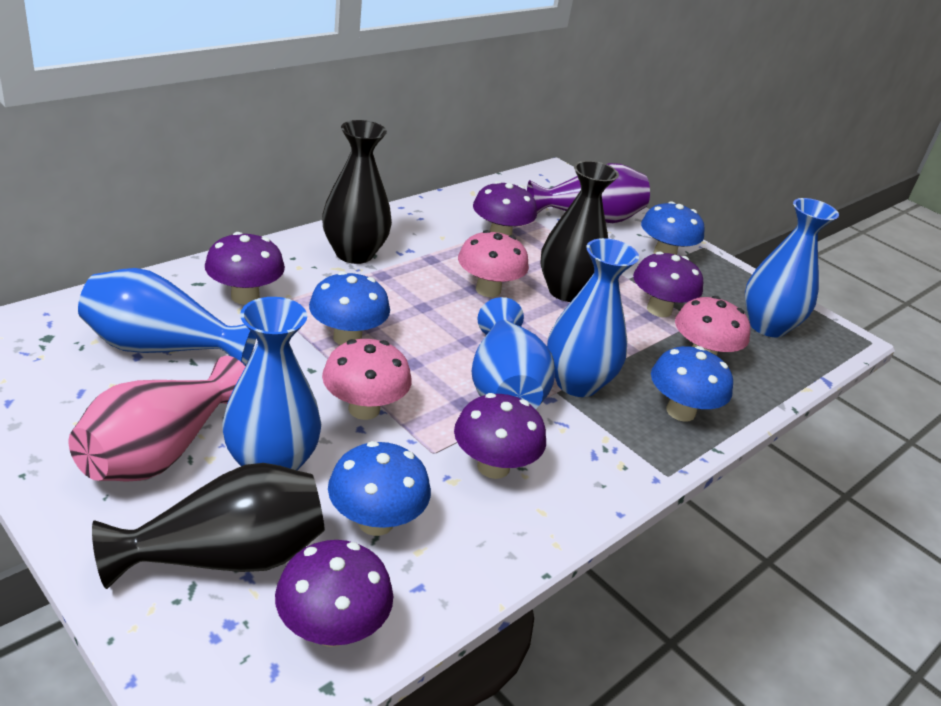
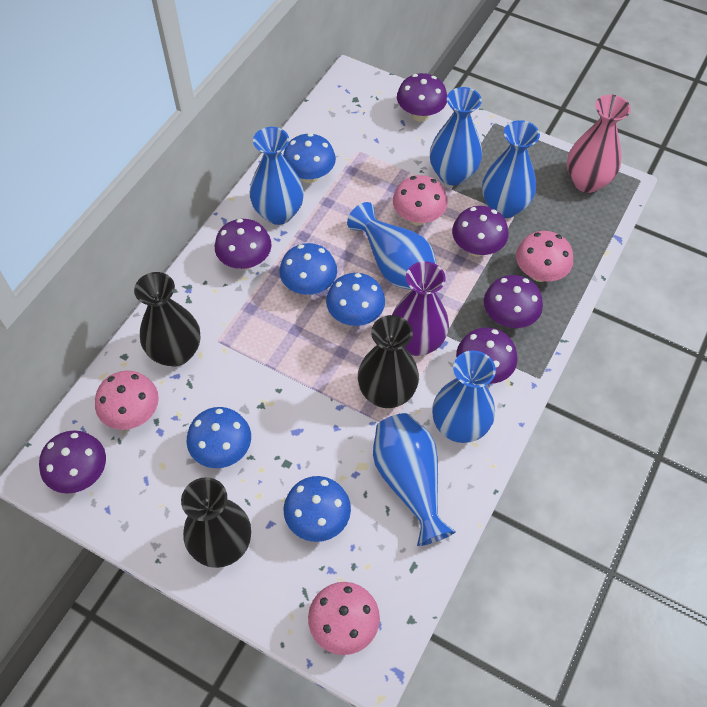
blue mushroom: [309,271,390,345] [328,441,431,536] [641,201,705,255] [651,346,733,422] = 4 -> [187,407,251,468] [279,243,337,295] [283,133,336,183] [284,476,351,542] [326,273,385,326] = 5
blue vase: [78,268,256,366] [222,297,321,471] [472,297,555,409] [547,238,639,397] [745,198,839,337] = 5 -> [250,127,304,225] [347,202,436,290] [373,413,456,546] [430,87,482,185] [432,350,496,443] [482,120,540,218] = 6
pink mushroom: [322,339,412,420] [458,230,529,297] [675,296,750,356] = 3 -> [95,371,159,430] [308,582,380,655] [393,175,448,225] [516,231,573,282] = 4
purple mushroom: [205,232,285,305] [275,540,393,647] [454,393,546,479] [473,181,537,236] [633,251,703,317] = 5 -> [39,431,106,494] [215,219,272,270] [397,73,447,122] [452,206,508,257] [456,327,518,384] [484,275,543,328] = 6

